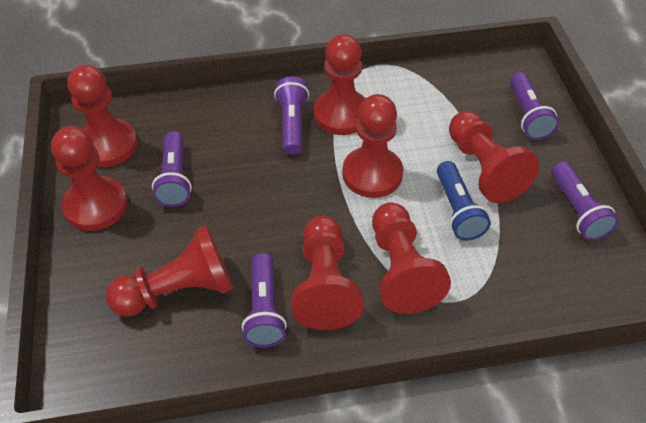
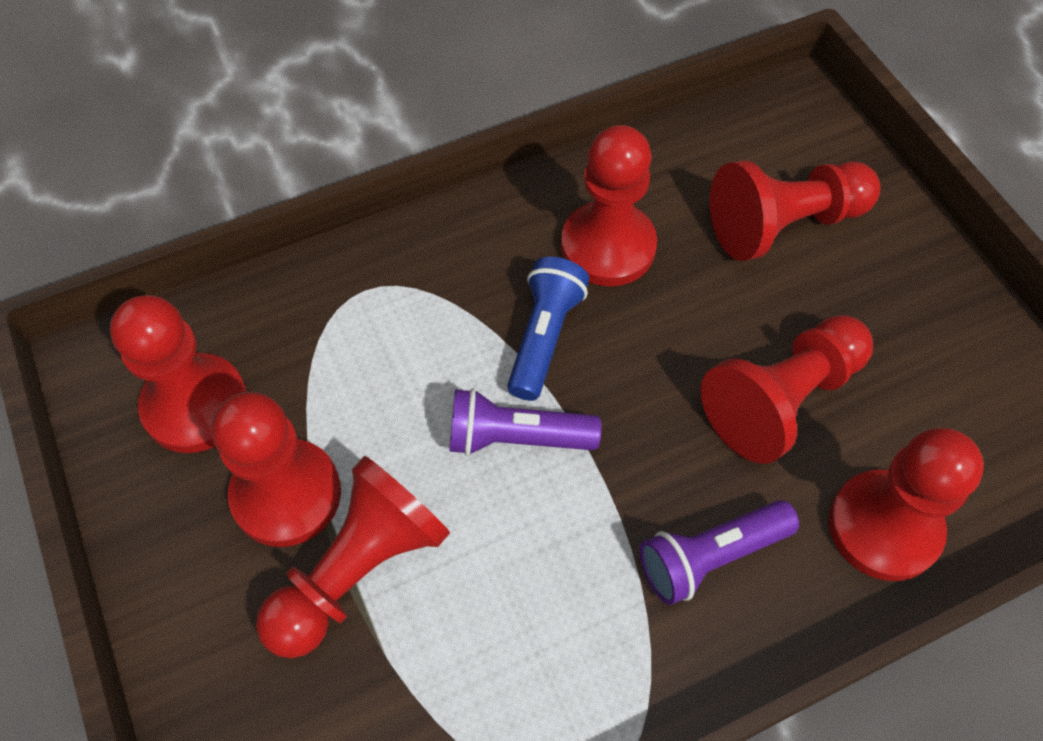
purple flashlight: [152,131,192,207] [242,253,287,347] [274,77,309,155] [510,72,559,140] [552,162,619,241] = 5 -> [449,388,601,456] [640,500,799,605] = 2
red pawn: [51,126,127,231] [68,65,137,167] [106,225,233,317] [291,216,364,330] [314,34,366,135] [342,94,403,198] [372,203,451,314] [449,111,540,203] = 8 -> [110,295,247,453] [212,392,341,547] [256,456,450,659] [561,125,657,286] [700,315,873,464] [710,160,880,261] [829,427,984,581] = 7

